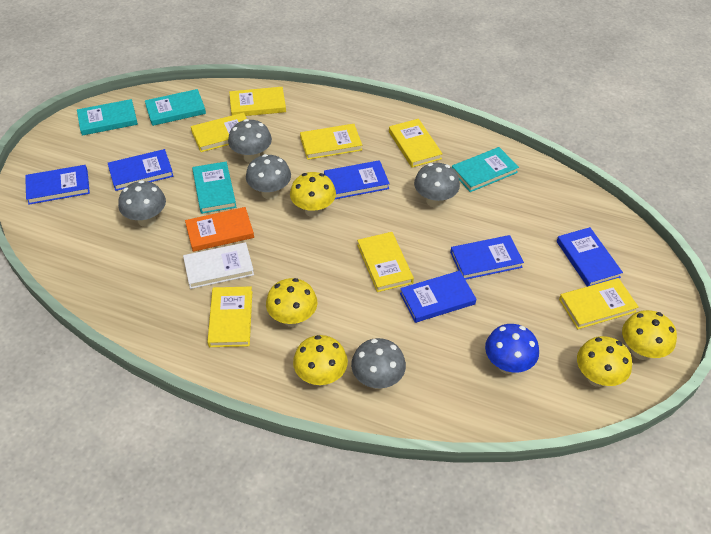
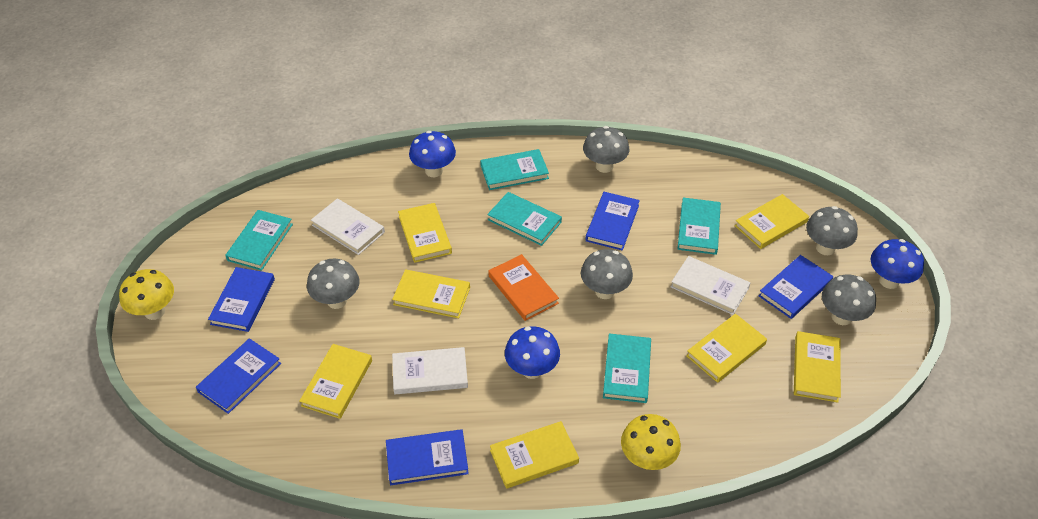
blue book: [25,165,90,205] [108,149,174,191] [324,160,390,199] [400,271,476,323] [450,235,524,280] [557,227,623,287] = 6 -> [196,338,281,414] [208,267,275,332] [386,429,469,485] [585,192,640,251] [759,255,833,319] = 5
blue mushroom: [485,324,539,374] = 1 -> [409,131,456,177] [505,326,560,379] [871,239,924,289] = 3
turquoise book: [77,99,138,136] [145,89,206,126] [192,162,236,214] [452,147,519,192] = 4 -> [225,210,293,271] [480,149,549,190] [487,192,562,246] [603,333,651,403] [677,198,721,255] = 5
white book: [183,242,254,289] = 1 -> [311,198,385,255] [392,347,468,394] [671,256,750,315] = 3
yellow mushroom: [266,278,317,327] [290,172,336,217] [293,335,348,386] [577,336,632,387] [622,310,677,360] = 5 -> [119,269,174,320] [621,414,681,470] = 2

